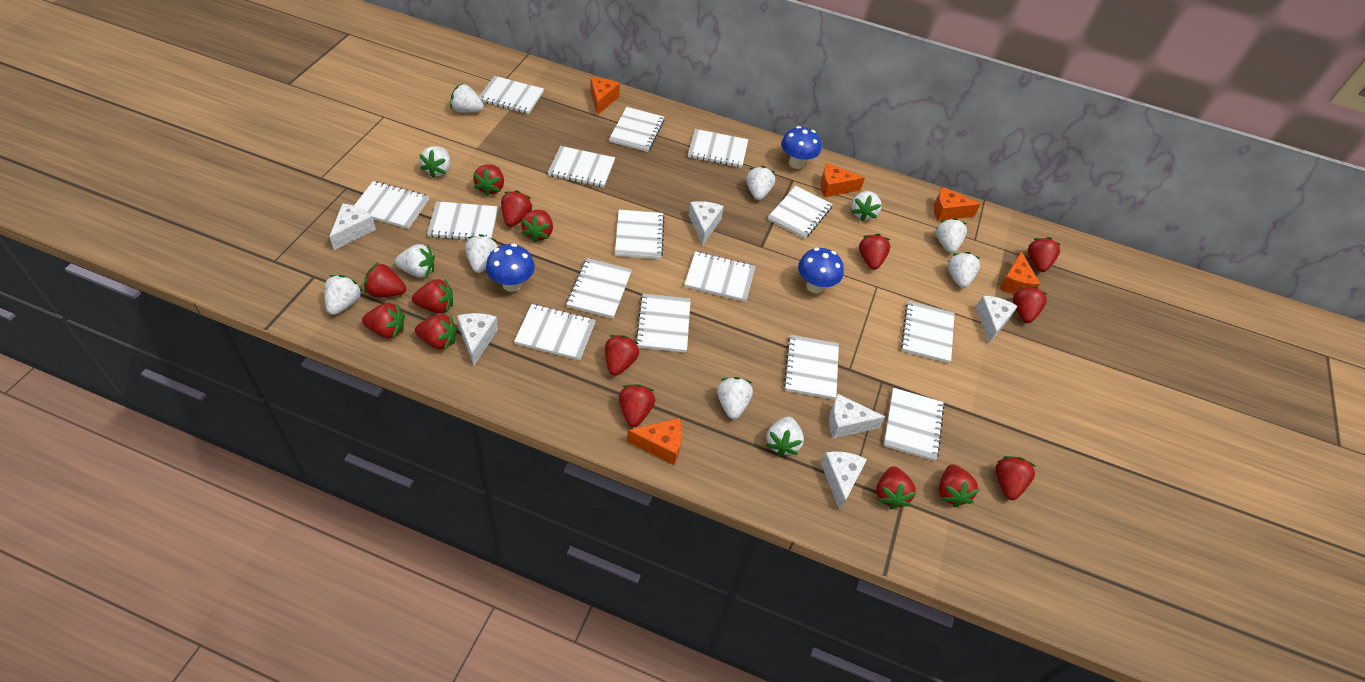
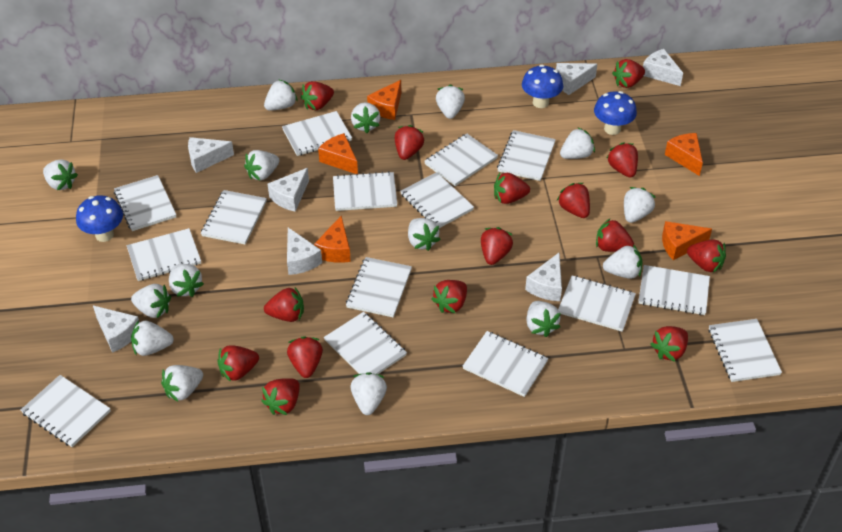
white cheese: [329,204,376,250] [457,313,498,365] [689,201,724,245] [821,451,867,510] [829,394,885,438] [976,296,1018,343] = 6 -> [93,306,140,353] [188,137,234,173] [268,168,309,212] [287,228,322,275] [525,253,562,301] [556,63,597,95] [643,49,683,86] = 7
white strawberry: [324,275,362,315] [395,244,435,277] [419,146,451,178] [450,83,484,113] [465,234,498,273] [717,377,753,419] [746,166,775,200] [766,416,804,456] [851,191,882,221] [935,218,967,253] [947,252,980,288] = 11 -> [43,159,78,190] [131,284,171,318] [131,320,174,356] [161,365,203,402] [169,264,204,297] [244,150,280,180] [264,79,298,111] [351,102,381,133] [351,372,387,415] [408,218,441,251] [436,84,465,119] [526,301,560,337] [560,128,595,159] [603,245,643,279] [624,187,656,223] = 15

